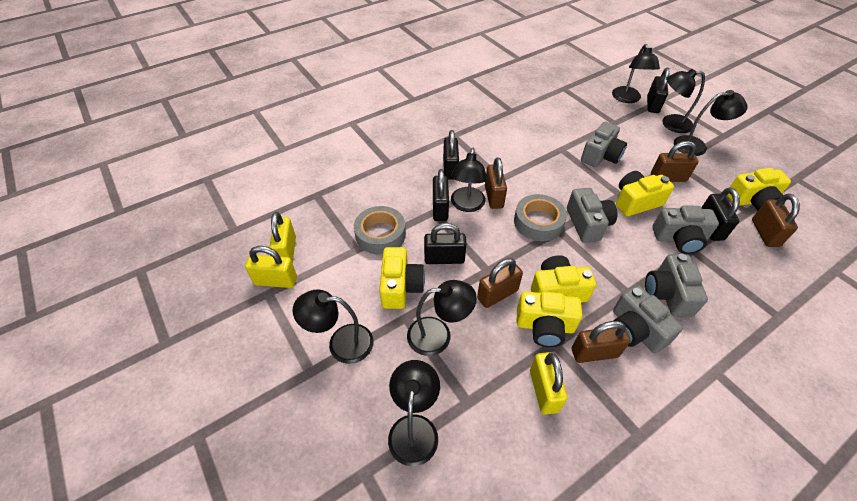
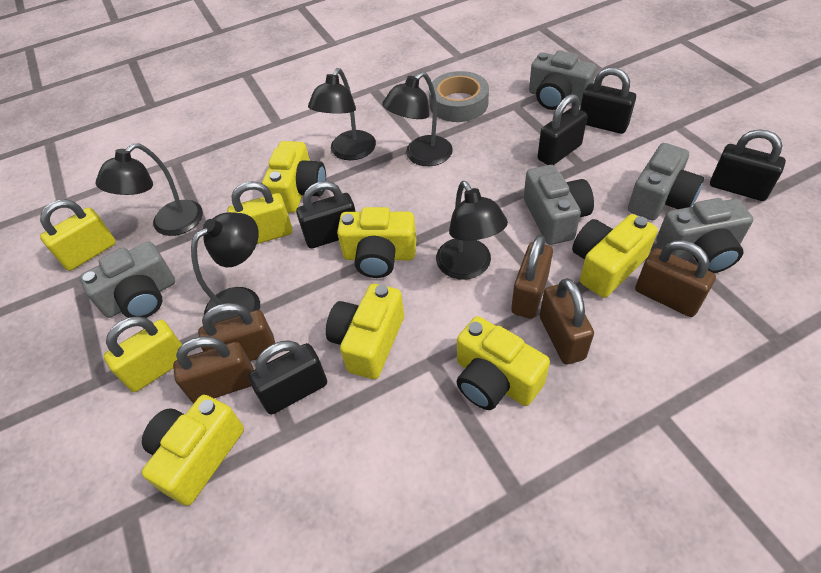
black lamp: [293,290,374,364] [388,360,440,466] [407,280,477,356] [451,148,487,212] [612,44,660,103] [662,69,705,133] [674,90,748,156] = 7 -> [96,143,203,236] [191,212,260,323] [308,68,376,160] [382,72,453,166] [436,181,508,280] = 5
grey tape: [354,206,406,255] [514,194,567,241] = 2 -> [429,71,489,122] = 1
yellow camera: [379,247,425,309] [517,291,582,347] [531,255,596,302] [616,171,674,216] [727,168,791,210] = 5 -> [142,395,244,506] [262,141,326,213] [326,284,404,379] [337,207,416,278] [457,316,550,410] [572,214,658,298] = 6

